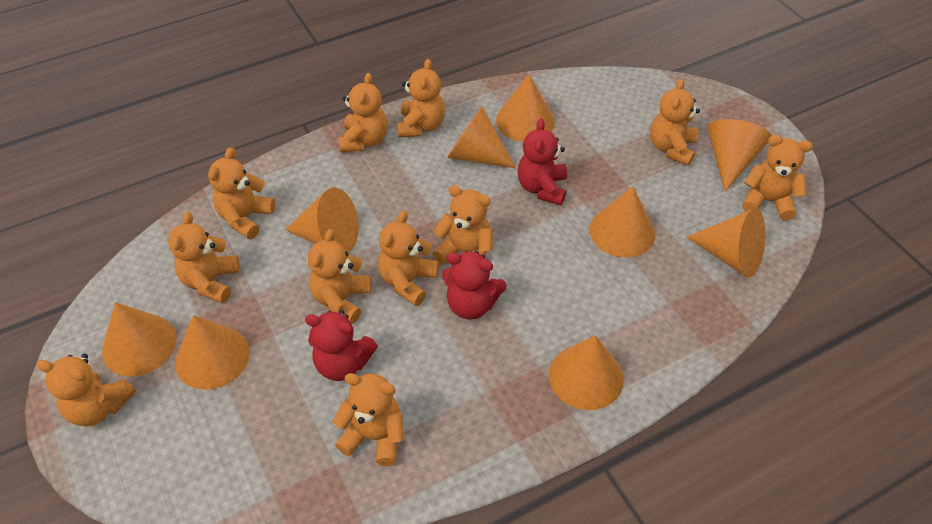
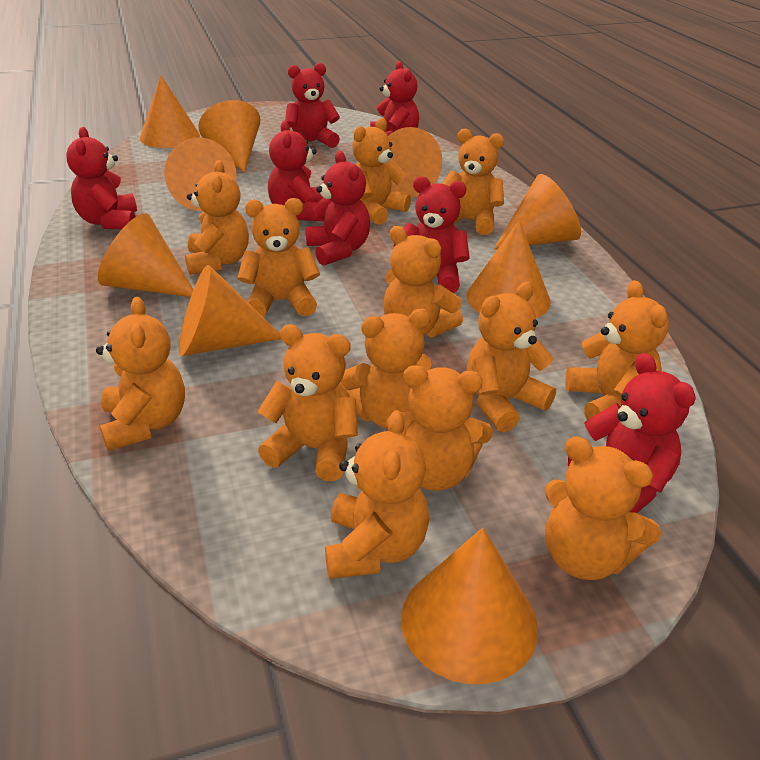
orange teddy bear: [36,353,136,427] [168,212,240,303] [208,147,275,239] [308,229,372,324] [333,373,404,466] [339,73,388,152] [378,210,439,306] [397,59,445,138] [433,185,493,264] [650,78,700,166] [742,135,813,221] = 11 -> [96,297,185,451] [185,160,249,275] [237,198,320,317] [258,324,358,481] [325,410,429,579] [340,309,432,429] [352,118,411,225] [383,226,463,338] [386,365,493,491] [442,128,504,235] [467,282,556,432] [545,436,661,580] [565,280,669,420] = 13
red teddy bear: [305,310,378,381] [442,251,507,320] [517,118,567,205] = 3 -> [66,127,137,229] [268,120,324,221] [285,63,340,148] [306,151,370,266] [370,61,419,136] [394,176,470,293] [568,353,696,513] = 7

